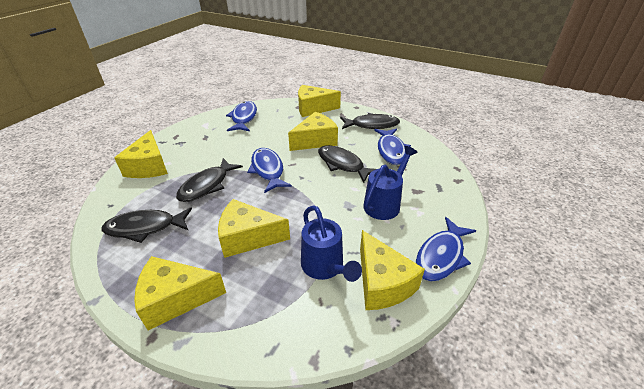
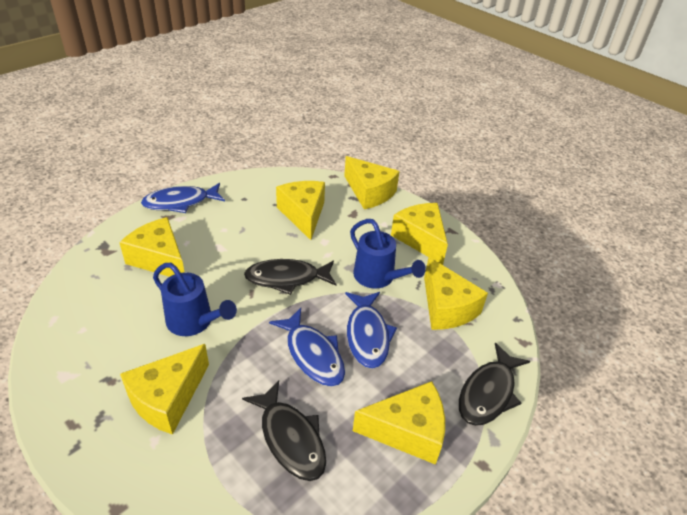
black fish: [101,207,192,243] [176,158,243,202] [318,145,376,183] [340,113,400,129] = 4 -> [242,380,326,481] [244,259,337,295] [459,343,530,426] = 3
blue fish: [226,101,257,131] [247,148,292,193] [374,128,411,165] [416,217,476,281] = 4 -> [141,183,225,213] [269,308,345,387] [345,292,397,369] = 3
yellow cheese: [114,130,168,178] [134,256,226,330] [218,199,290,258] [288,112,338,151] [298,85,341,117] [360,230,425,310] = 6 -> [119,217,184,277] [120,344,209,435] [276,181,325,240] [344,156,399,209] [353,381,445,465] [391,203,448,265] [424,257,488,330] = 7

